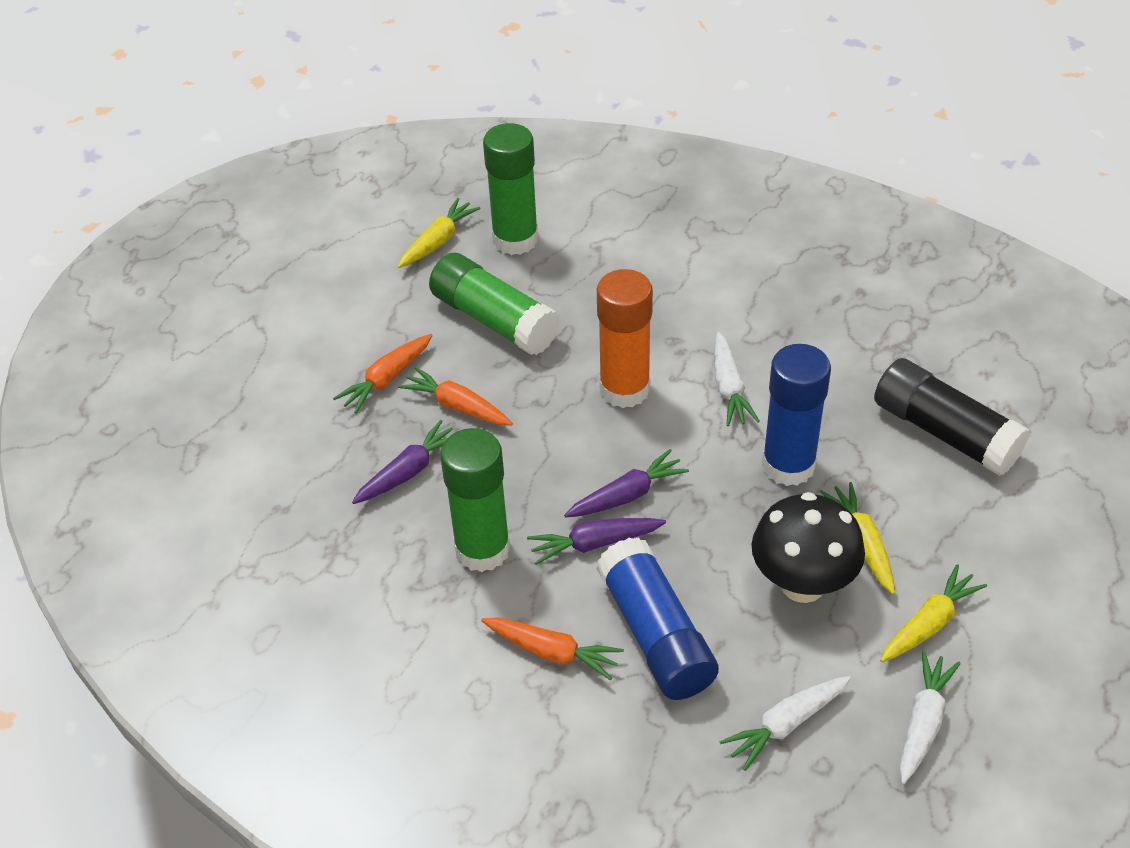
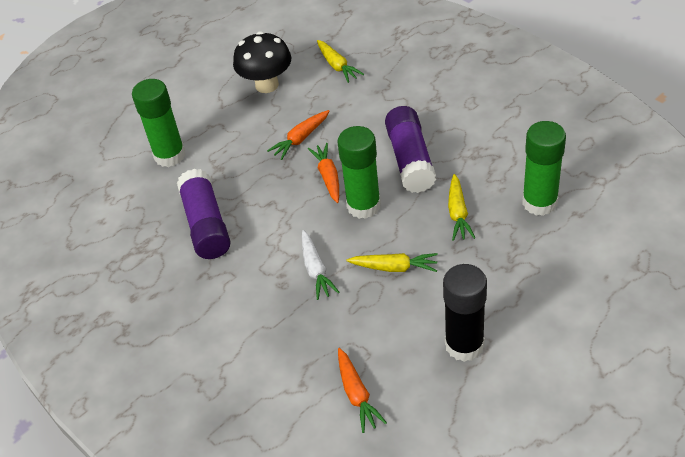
blue glue stick: [596,537,719,700] [762,344,831,486] = 2 -> none = 0
orange glue stick: [597,269,653,408] = 1 -> none = 0
purple carrot: [352,420,453,504] [527,518,666,565] [564,449,689,517] = 3 -> none = 0
purple glue stick: none = 0 -> [177,169,231,259] [385,106,437,193] = 2
white carrot: [714,332,760,426] [719,676,851,771] [900,651,961,784] = 3 -> [302,230,340,300] = 1

